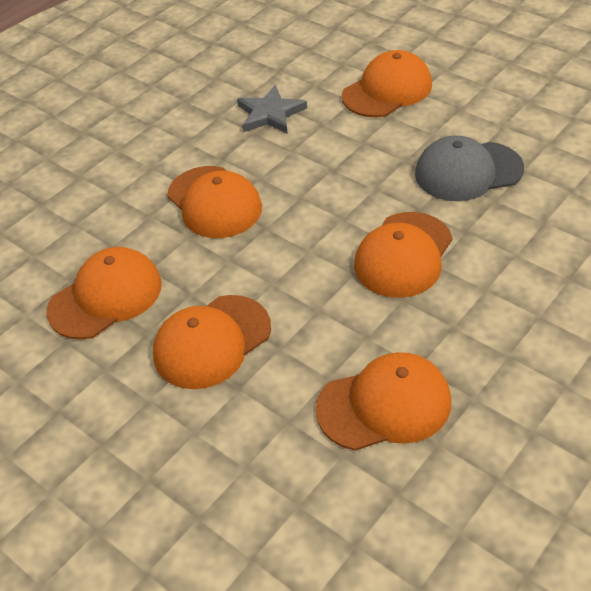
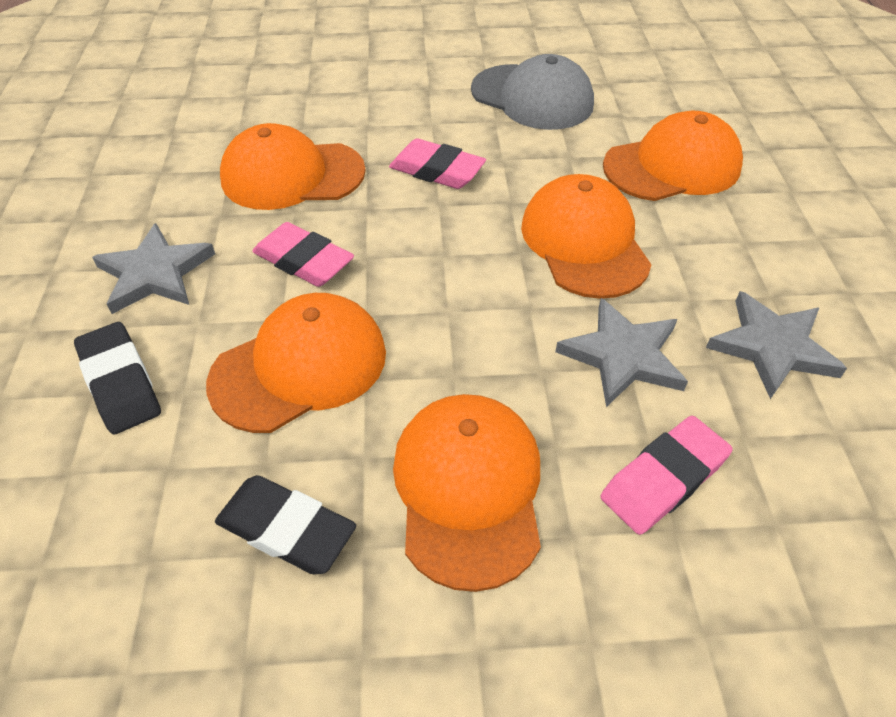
black eraser: none = 0 -> [74,322,161,435] [215,475,356,574] = 2
grey star: [237,85,307,134] = 1 -> [92,223,215,314] [555,298,688,407] [706,291,847,399] = 3
orange cap: [46,247,162,340] [153,295,271,389] [167,166,262,238] [316,352,451,451] [342,50,432,117] [354,212,452,298] = 6 -> [206,293,386,433] [220,123,366,210] [393,394,541,592] [521,174,652,299] [603,111,743,201] = 5
pink eraser: none = 0 -> [252,222,354,287] [389,138,486,189] [601,416,733,535] = 3

